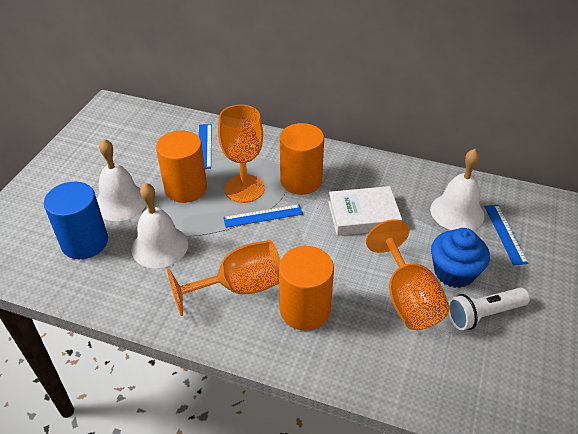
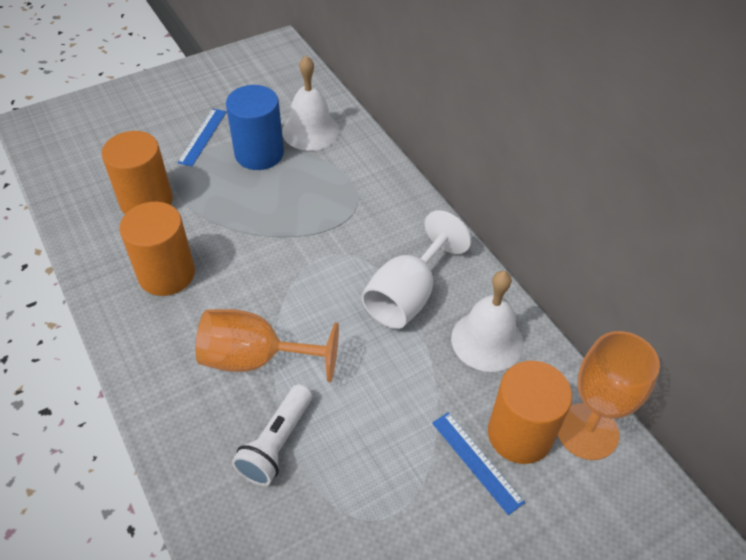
blue cupcake: [431,228,490,288] = 1 -> none = 0
blue ruler: [199,124,212,169] [223,204,303,228] [484,205,528,265] = 3 -> [177,109,227,166] [432,412,525,515] = 2
orange goblet: [167,240,280,316] [218,105,265,203] [366,219,450,330] = 3 -> [195,309,339,382] [558,331,660,460] = 2
white bell: [97,139,147,221] [132,183,188,268] [430,149,484,230] = 3 -> [282,56,340,151] [451,271,524,372] = 2
white book: [328,186,402,236] = 1 -> none = 0
white goblet: none = 0 -> [362,210,471,329] = 1

